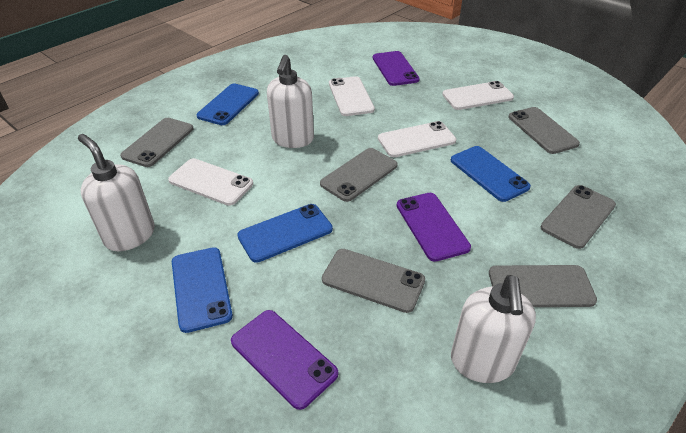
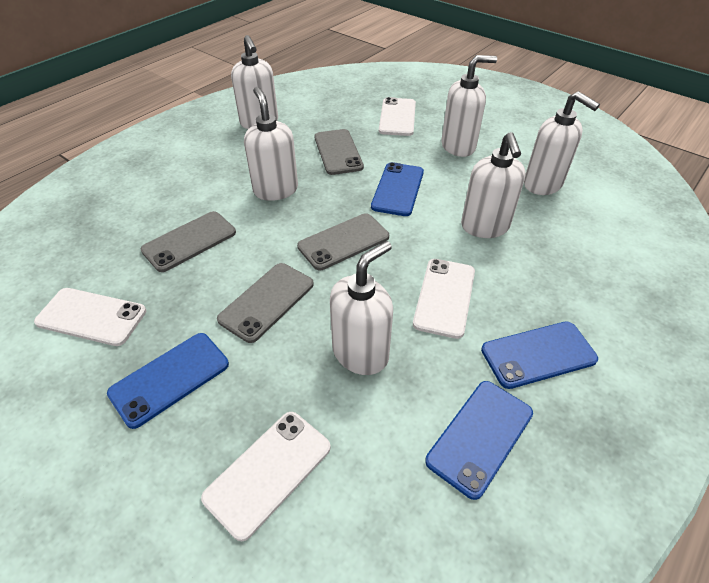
grey phone: [120,118,194,167] [320,148,398,202] [322,249,425,313] [489,265,597,307] [509,107,580,154] [541,185,616,249] = 6 -> [140,211,236,272] [217,263,314,343] [297,213,389,270] [314,129,364,175] = 4
purple phone: [231,310,338,410] [373,51,420,86] [396,193,471,262] = 3 -> none = 0
white soap dispenser: [78,134,155,251] [267,55,314,148] [451,275,536,383] = 3 -> [231,35,278,129] [244,87,298,201] [330,241,393,375] [441,55,497,157] [461,132,526,238] [524,91,600,195] = 6

